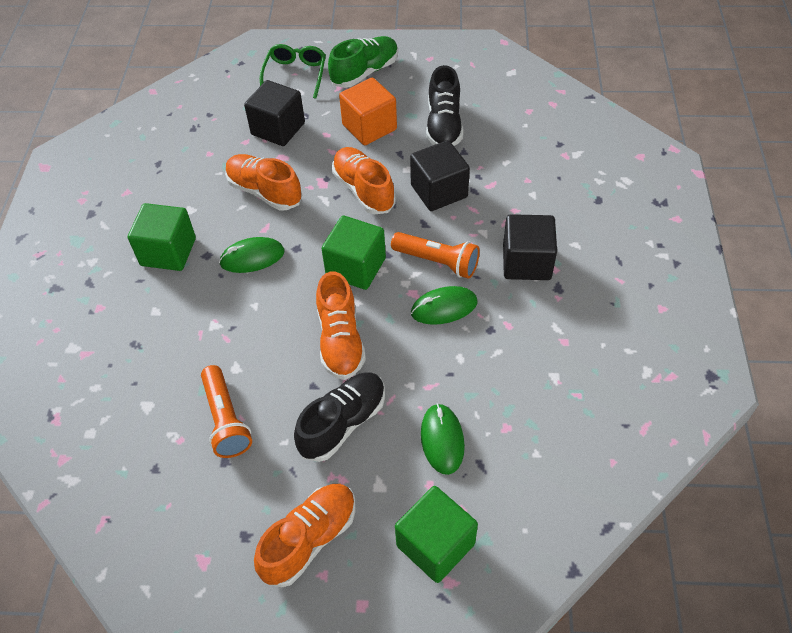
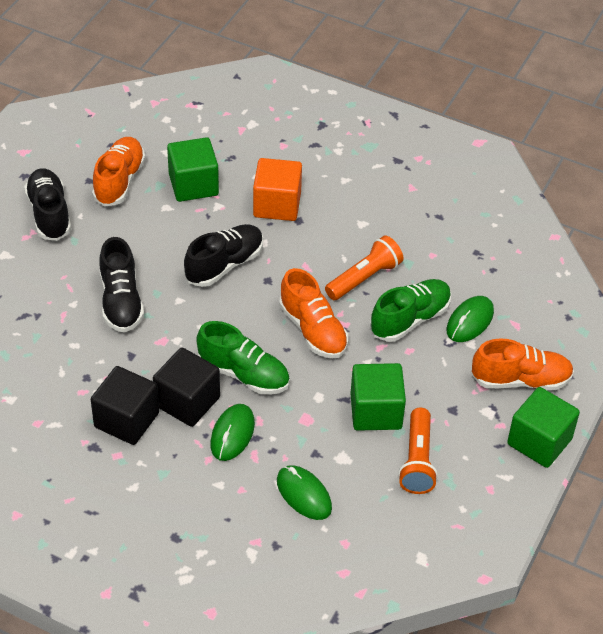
black cube: [244,80,305,146] [410,140,470,211] [503,214,557,280] = 3 -> [91,366,159,445] [153,348,220,427] = 2
black shoe: [294,372,385,462] [426,65,463,146] = 2 -> [24,168,71,241] [99,237,144,333] [184,224,263,287] = 3
green glasses: [260,44,326,99] = 1 -> none = 0
green shoe: [328,36,398,88] = 1 -> [196,321,290,395] [370,279,451,342] = 2
orange shoe: [225,154,302,210] [254,484,356,587] [316,271,366,380] [332,147,396,214] = 4 -> [92,137,145,207] [279,268,348,359] [471,338,574,390] = 3

